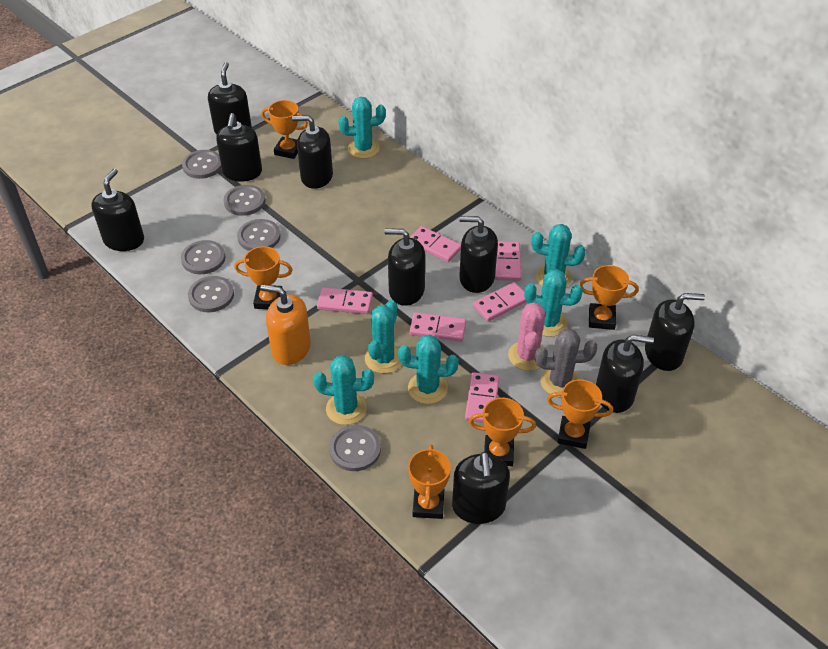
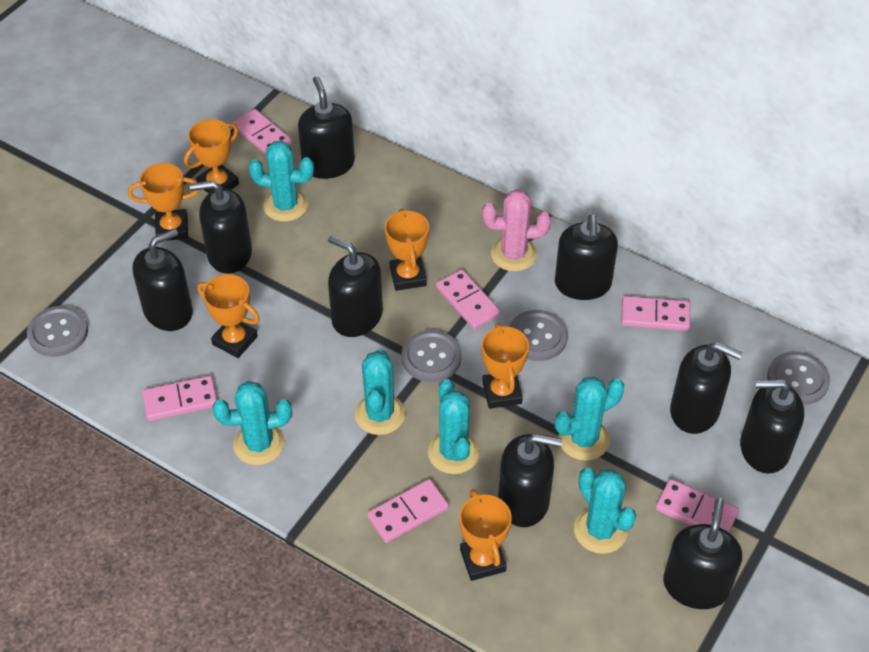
grey button: [181,240,226,274] [182,150,222,179] [188,276,234,312] [224,185,265,216] [237,219,281,251] [329,425,381,471] = 6 -> [27,306,88,357] [401,330,462,382] [509,310,568,361] [767,351,830,405] = 4
grey cactus: [535,328,598,397] = 1 -> none = 0
orange soap dispenser: [261,285,311,365] = 1 -> none = 0

